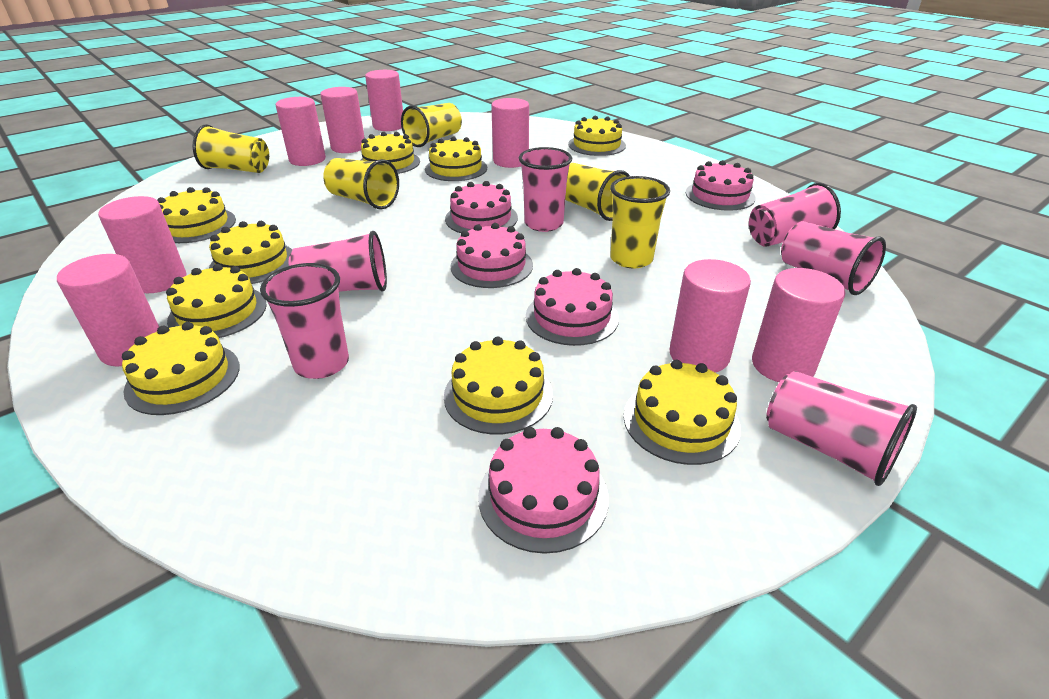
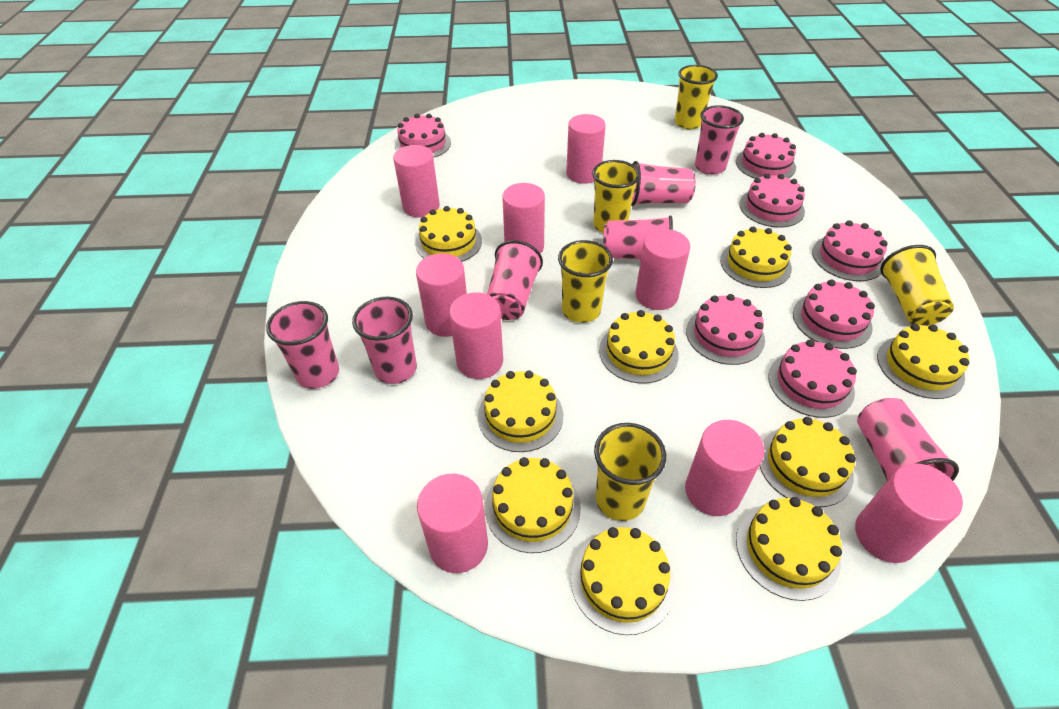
pink cake: [445,181,518,233] [451,223,533,288] [478,427,609,554] [526,268,619,346] [686,160,756,211] = 5 -> [395,114,451,158] [686,294,765,365] [736,133,796,179] [739,173,805,228] [768,340,857,418] [793,280,875,349] [812,220,888,281] = 7
pink cup: [260,263,349,379] [289,231,387,292] [519,147,572,232] [749,183,841,247] [766,371,917,486] [781,221,886,295] = 6 -> [266,301,339,389] [352,297,417,384] [487,240,543,320] [603,215,673,259] [631,161,696,206] [695,105,744,175] [857,398,959,481] = 7
pink cylinder: [57,254,159,367] [98,196,186,293] [276,97,326,166] [320,87,365,153] [365,70,403,131] [491,98,529,168] [670,259,751,372] [752,268,845,382] = 8 -> [393,145,440,217] [416,253,467,337] [417,474,488,573] [449,292,503,379] [502,183,545,254] [566,114,606,184] [635,229,690,310] [685,420,764,516] [855,463,963,563] = 9

